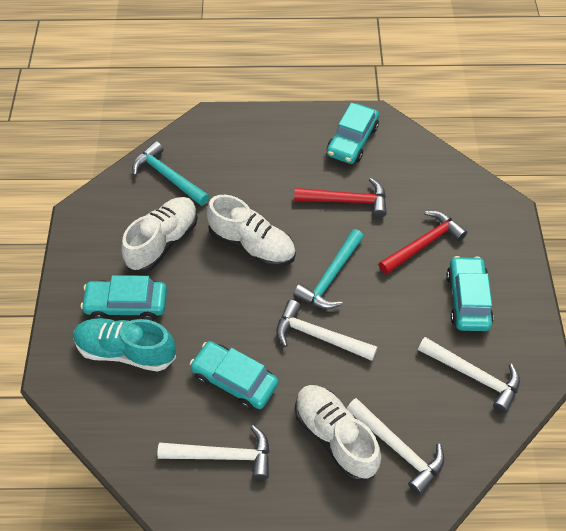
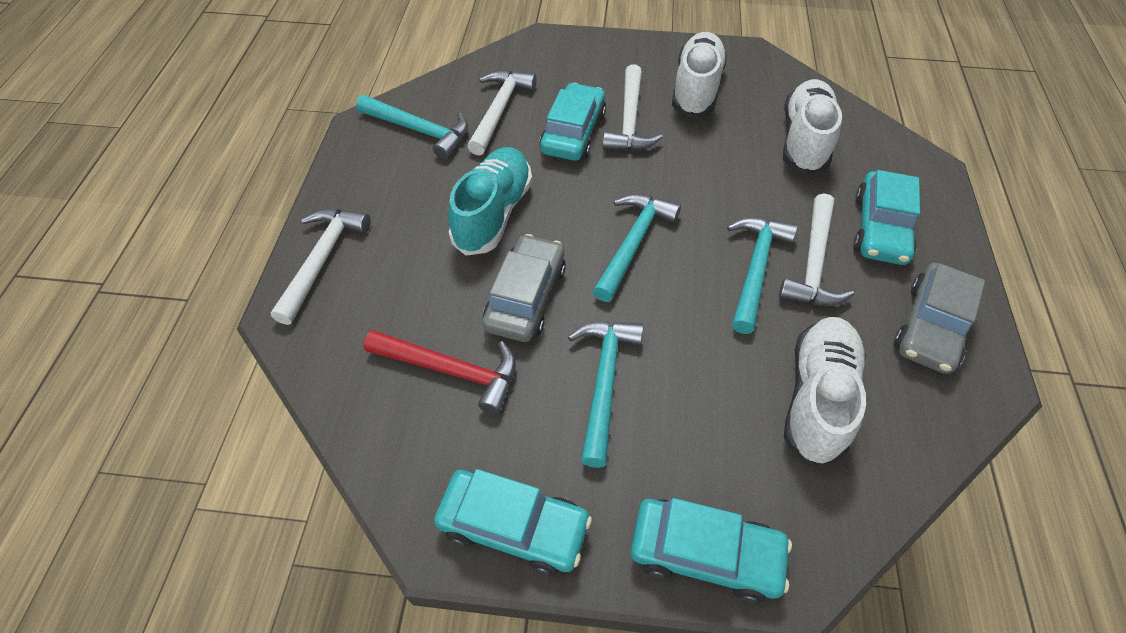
grey car: none = 0 -> [482,234,566,342] [894,263,985,374] = 2
red hammer: [294,178,387,218] [379,211,467,274] = 2 -> [363,330,516,415] = 1
turquoise hammer: [132,141,209,206] [293,229,364,309] = 2 -> [356,95,468,159] [568,321,644,468] [593,194,681,302] [727,217,798,334] = 4

